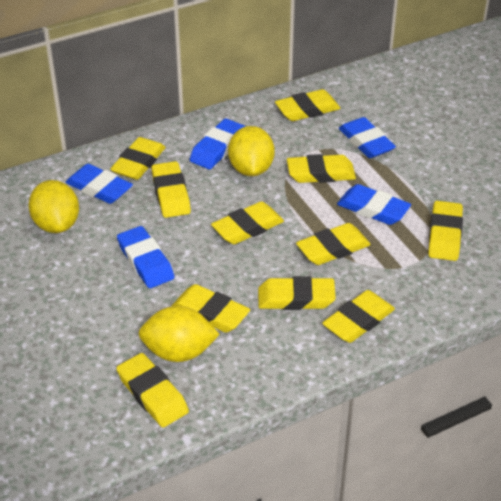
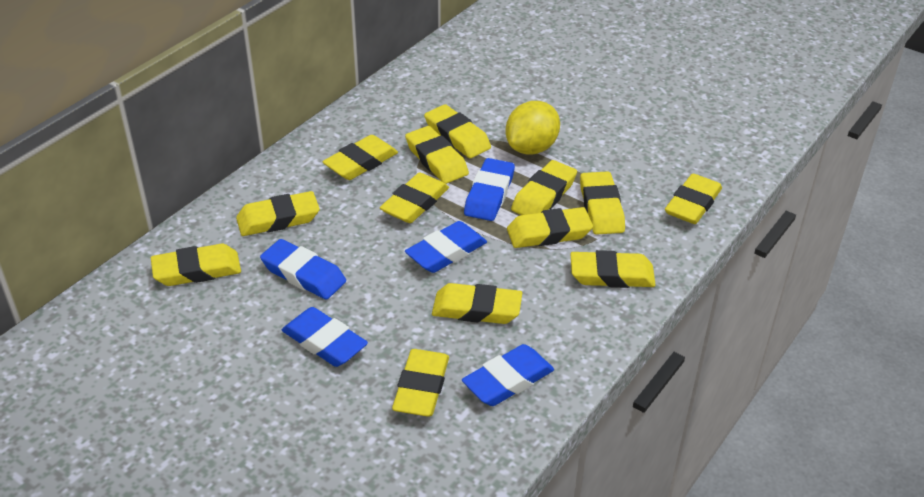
yellow eraser: [110,137,166,180] [116,353,189,427] [151,161,191,218] [172,284,250,333] [211,202,284,244] [258,276,336,310] [275,89,341,121] [287,154,356,183] [296,223,371,265] [322,290,395,343] [428,201,463,261] = 11 -> [151,244,241,286] [236,191,320,236] [323,135,398,180] [380,173,449,223] [392,349,449,417] [405,126,469,184] [424,104,491,158] [432,283,522,324] [507,207,593,248] [511,160,577,215] [571,250,656,288] [580,171,625,235] [665,174,722,224] = 13
yellow lemon: [28,180,79,233] [138,306,220,362] [228,126,275,176] = 3 -> [506,101,560,155] = 1

